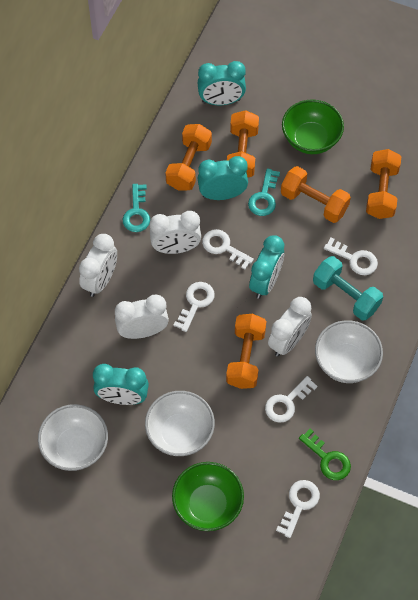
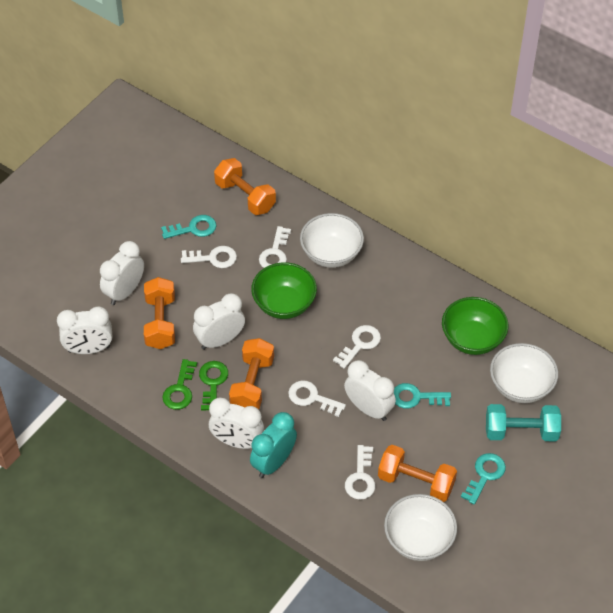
green key: [299,429,351,480] = 1 -> [162,359,197,410] [199,361,228,410] = 2
orange dumbbell: [165,124,212,191] [226,314,266,389] [227,110,259,177] [281,166,351,223] [366,149,401,219] = 5 -> [144,277,175,349] [214,158,276,215] [229,338,274,409] [378,445,457,502] = 4
turquoise clock: [93,364,149,405] [198,61,246,105] [198,156,248,200] [249,235,284,299] = 4 -> [250,412,297,478] = 1
turquoise key: [123,184,150,232] [248,168,280,216] = 2 -> [161,215,216,239] [394,383,451,409] [461,453,506,505] = 3
white clock: [79,234,117,297] [115,294,169,339] [150,211,201,254] [268,297,312,357] = 4 -> [57,307,112,354] [100,241,144,305] [193,293,245,350] [209,398,264,449] [344,360,396,421] = 5

